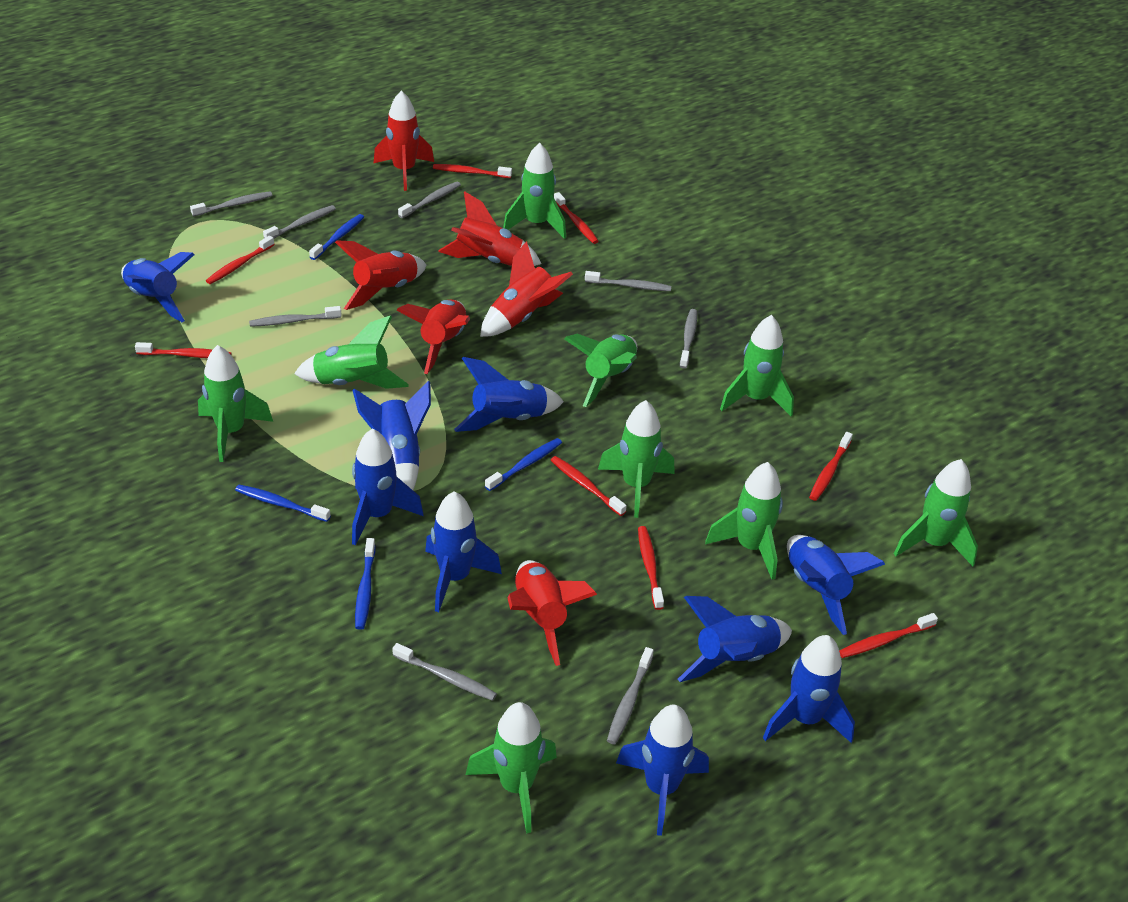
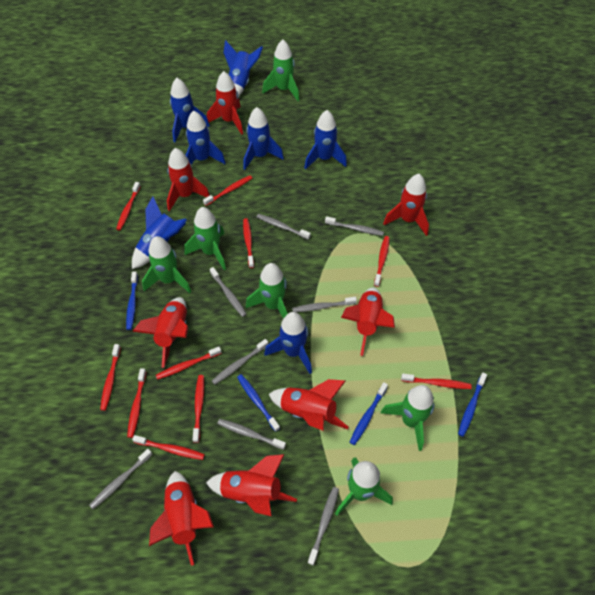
blue rocket: [121,252,195,322] [352,381,431,490] [352,428,423,545] [425,491,502,612] [454,357,564,432] [616,705,709,836] [678,596,792,682] [763,635,855,743] [787,535,885,635] = 9 -> [132,196,187,269] [170,78,210,142] [185,111,226,165] [223,40,263,97] [243,107,284,170] [264,312,312,374] [304,110,347,169] = 7
green rocket: [198,345,273,462] [294,315,409,389] [466,702,557,833] [503,143,566,239] [564,333,637,407] [598,400,675,518] [705,462,783,580] [720,315,794,417] [894,459,978,566] = 9 -> [142,236,191,293] [184,207,226,270] [246,263,288,319] [262,40,299,101] [335,457,393,516] [381,385,434,451] = 6
red rocket: [335,241,426,310] [373,90,434,191] [396,300,470,374] [438,191,542,266] [480,241,573,337] [508,560,597,666] = 6 -> [132,297,189,368] [149,471,214,566] [167,148,210,211] [206,454,297,516] [207,71,243,135] [269,379,348,431] [341,287,395,356] [383,174,429,236] = 8
red toothbrush: [135,342,231,358] [206,235,275,284] [433,164,512,178] [551,456,627,516] [554,192,599,244] [638,526,664,610] [809,432,853,501] [839,613,938,658] = 8 -> [100,344,121,411] [116,182,141,230] [127,368,146,438] [132,435,205,460] [156,347,221,380] [193,375,204,443] [203,175,252,206] [243,218,254,268] [374,236,390,287] [401,374,472,389] = 10

